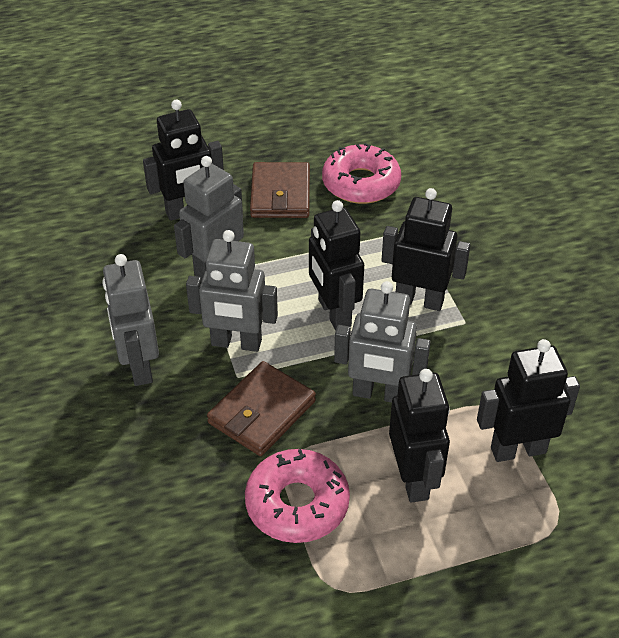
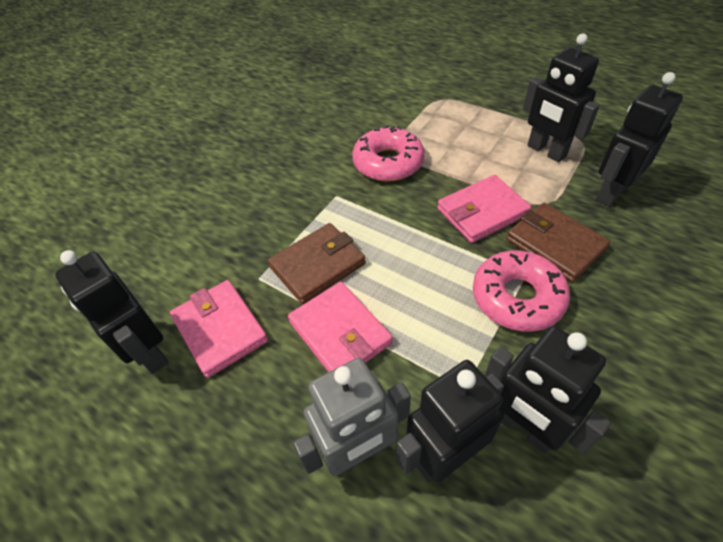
grey robot: [102,254,159,386] [174,156,244,281] [186,230,278,352] [334,281,431,403] = 4 -> [293,358,411,476] = 1
pink wallet: none = 0 -> [170,280,268,378] [288,282,393,372] [437,175,531,243] = 3

